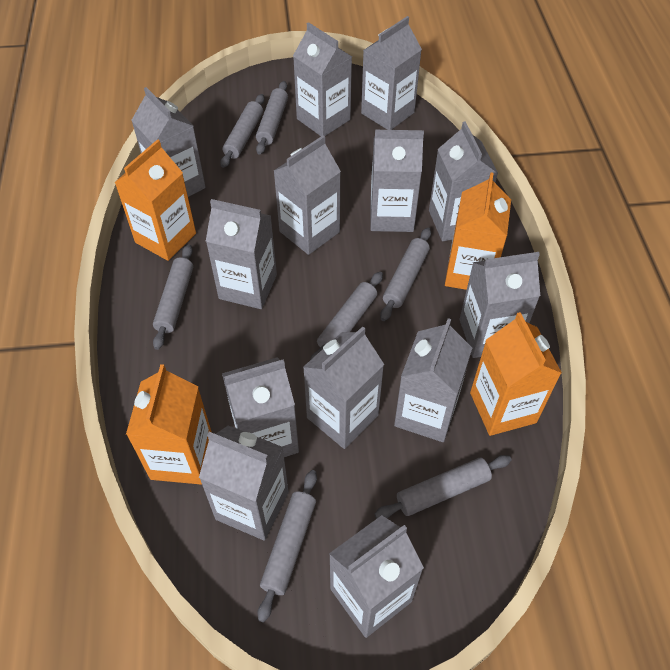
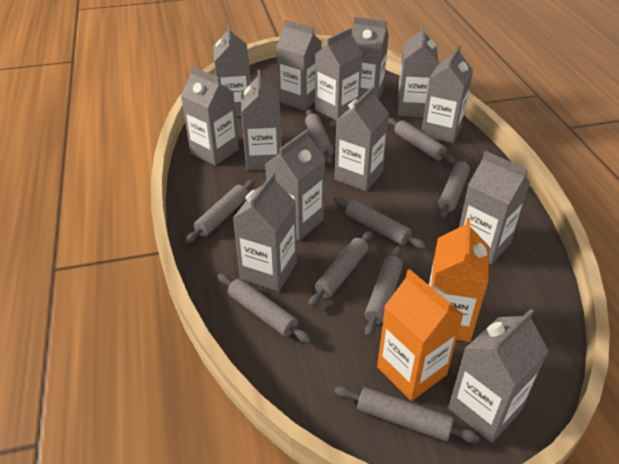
grey rolling pin: [153,244,193,350] [220,94,265,168] [256,81,288,155] [258,470,317,622] [310,272,383,360] [375,455,512,519] [380,228,431,321] = 7 -> [185,180,255,244] [218,273,311,343] [305,109,334,164] [308,231,373,308] [333,197,426,249] [334,386,480,443] [365,246,403,338] [388,117,456,164] [438,156,470,219] = 9
orange carton: [114,139,196,261] [126,364,212,485] [445,172,511,290] [470,312,562,436] = 4 -> [377,269,464,401] [429,218,489,342] = 2

